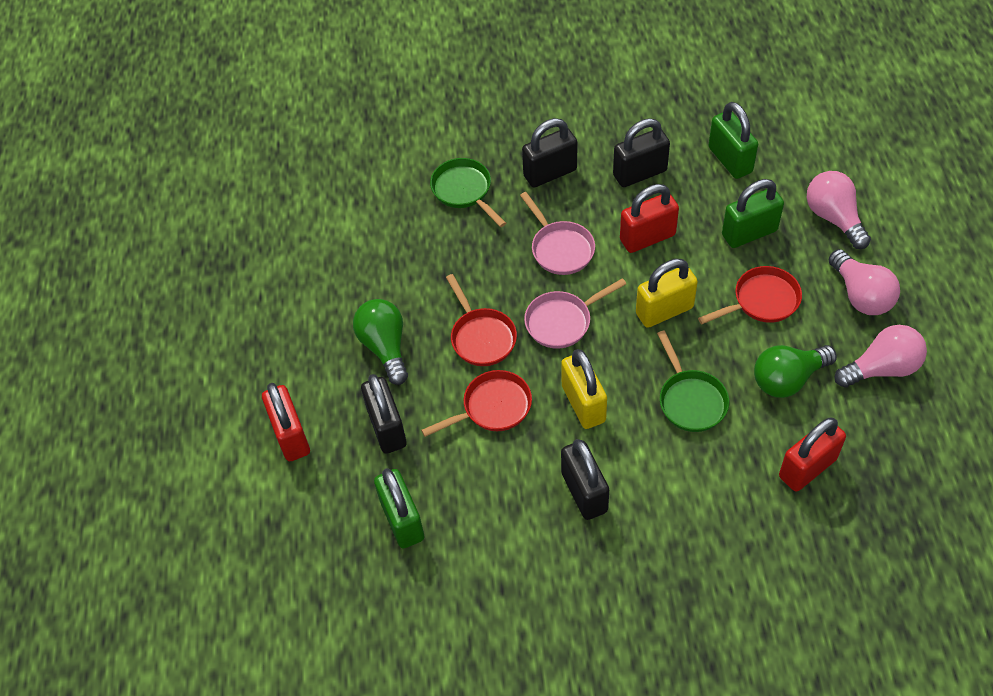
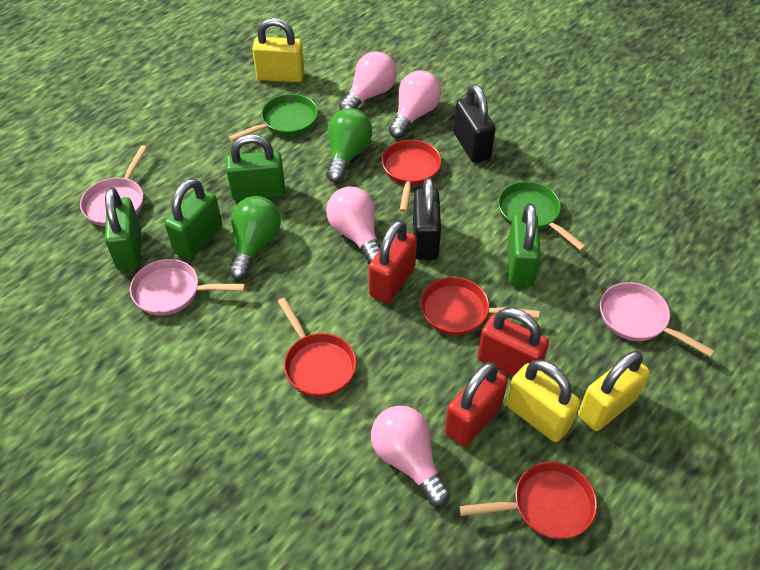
black padlock: [361,374,407,454] [522,118,577,187] [561,439,609,520] [613,118,670,187] = 4 -> [413,178,441,260] [454,84,496,163] = 2
green padlock: [374,468,424,548] [709,102,758,179] [722,179,784,248] = 3 -> [105,187,141,271] [164,178,222,260] [226,134,285,201] [507,203,541,287] = 4
pink light bulb: [807,171,871,249] [829,249,900,315] [835,325,927,388] = 3 -> [326,187,381,264] [339,51,397,110] [371,406,450,507] [389,70,441,138] = 4
pink pan: [520,192,595,275] [524,278,626,349] = 2 -> [80,145,147,227] [130,259,245,316] [600,282,715,357] = 3
red pan: [421,370,532,437] [446,274,517,366] [698,266,802,324] = 3 -> [277,297,357,397] [382,140,441,212] [420,277,539,335] [459,462,597,540] = 4
yellow padlock: [561,349,607,429] [636,259,698,328] = 2 -> [252,18,305,82] [506,360,580,442] [578,351,650,431] = 3

